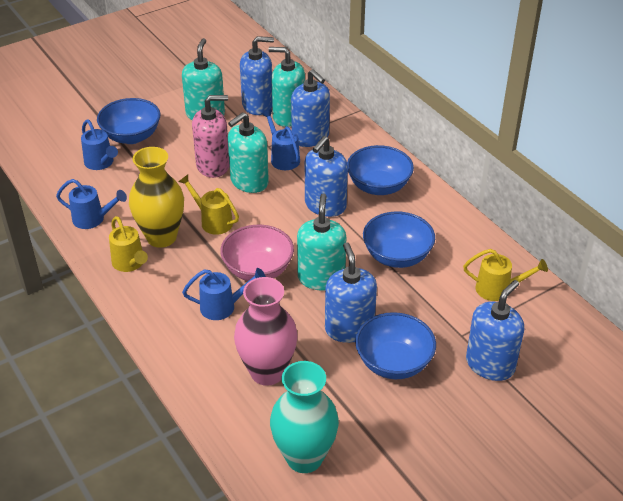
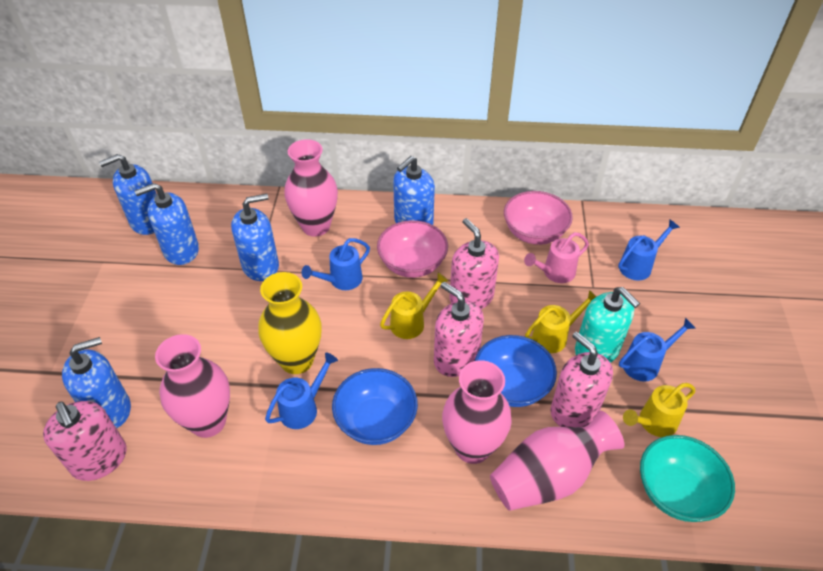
blue bowl: [97,98,160,144] [347,145,414,195] [355,312,436,379] [363,211,435,268] = 4 -> [332,368,418,445] [475,335,557,407] = 2
pink bowl: [220,225,294,281] = 1 -> [377,220,448,278] [504,191,573,245] = 2
pink soap dispenser: [192,95,230,178] = 1 -> [43,401,127,481] [434,282,484,377] [449,218,499,309] [550,332,613,428] = 4
pink vase: [234,277,298,386] = 1 -> [155,334,230,438] [284,139,338,237] [442,360,512,464] [490,411,624,511] = 4
pink watering can: none = 0 -> [524,232,589,283] = 1
turquoise bowl: none = 0 -> [640,435,735,522] = 1
turquoise soap dispenser: [182,38,225,120] [228,112,269,193] [269,47,305,127] [297,193,346,290] = 4 -> [575,287,640,363] = 1
turquoise vase: [270,361,339,473] = 1 -> none = 0

